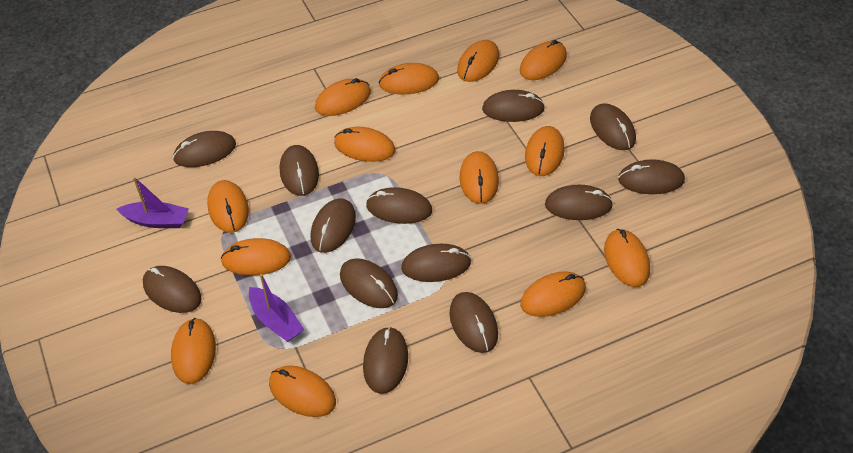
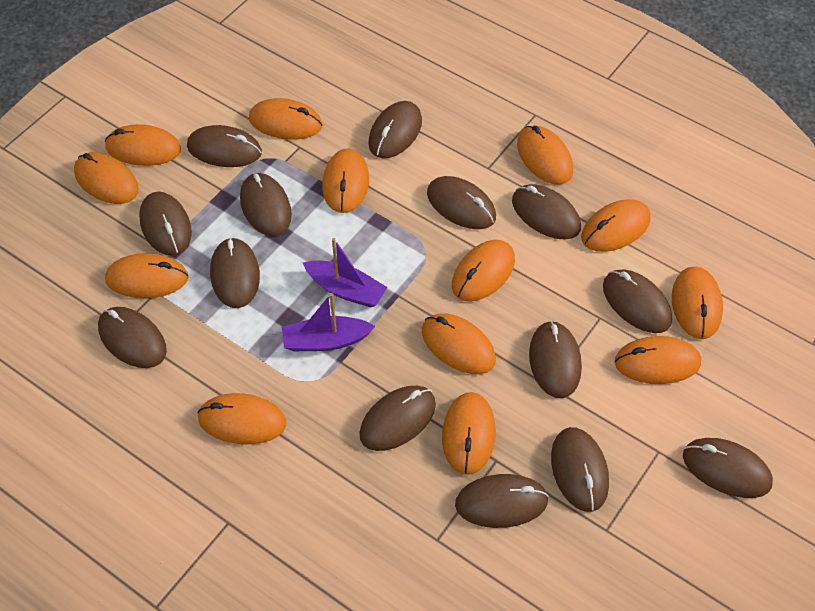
brown mouse: [143,266,202,313] [173,131,236,167] [280,145,319,196] [311,198,356,253] [340,258,398,308] [363,326,408,394] [366,187,432,224] [401,244,471,282] [449,292,498,353] [482,90,545,122] [545,185,613,220] [590,103,636,150] [618,159,685,194] = 13 -> [98,307,167,368] [139,191,192,256] [187,125,262,167] [210,237,260,308] [240,173,292,236] [359,386,436,451] [368,101,422,158] [427,176,496,229] [455,474,549,528] [512,184,581,239] [529,320,582,398] [551,427,609,512] [603,269,672,333] [683,438,773,498] = 14

